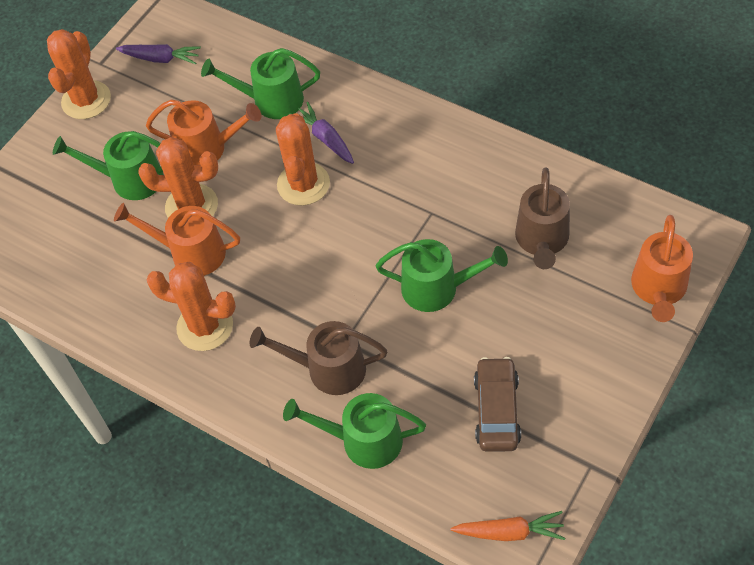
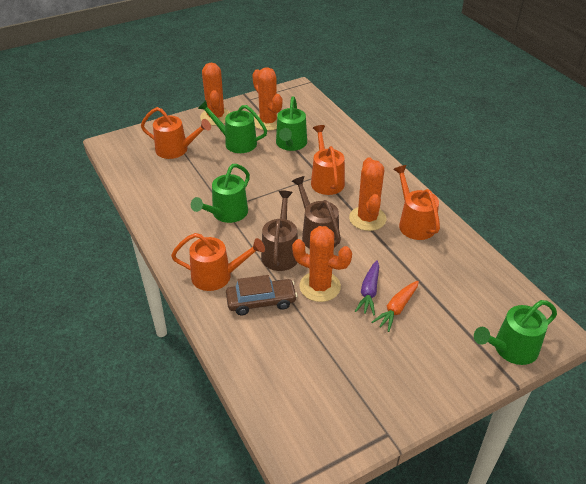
orange watering can: [114,203,240,276] [146,99,261,165] [631,215,693,322] = 3 -> [141,107,211,159] [171,233,265,291] [311,125,345,195] [393,165,440,240] = 4
purple carrot: [116,44,201,64] [290,102,354,164] = 2 -> [355,260,379,316] = 1

